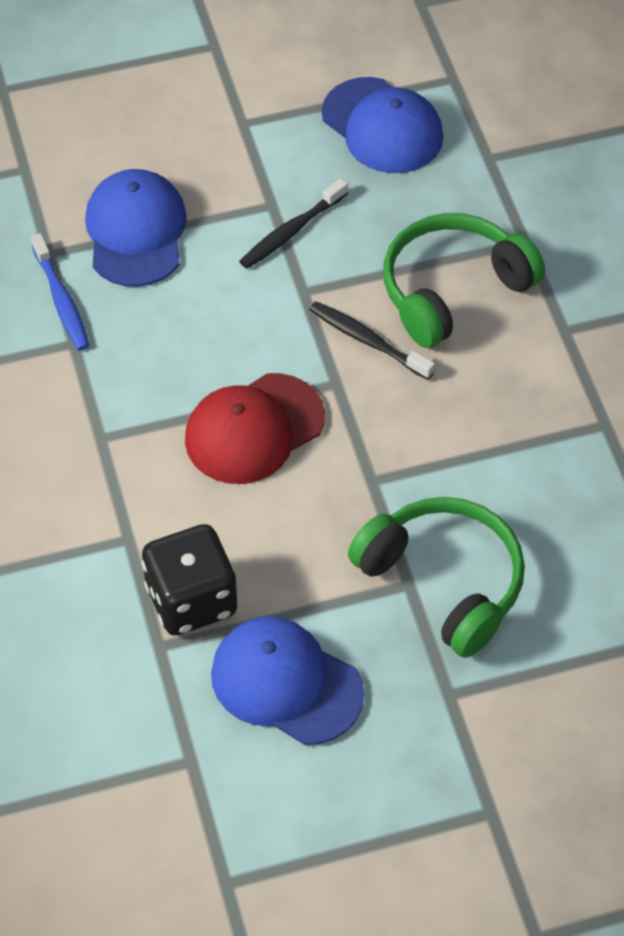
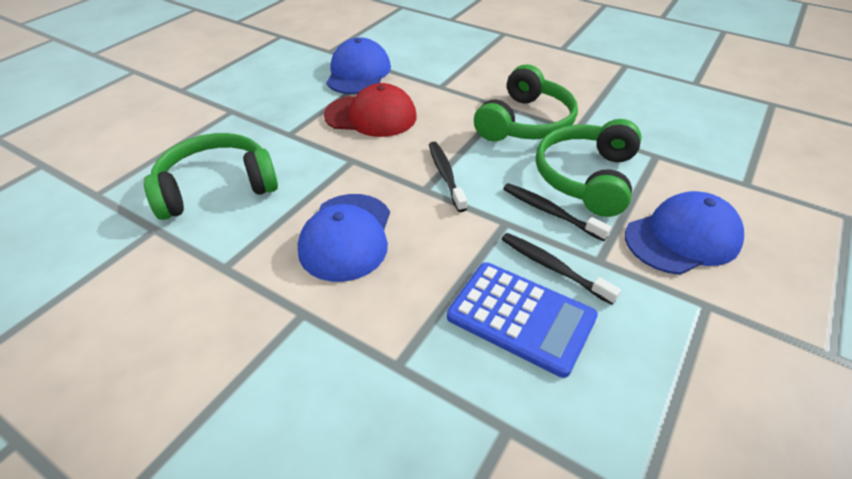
black dice: [142,524,237,635] = 1 -> none = 0
black toothbrush: [239,178,348,269] [309,301,435,380] = 2 -> [429,142,467,212] [502,233,621,305] [503,183,612,241] = 3
blue calculator: none = 0 -> [447,262,598,378] = 1
blue toothbrush: [31,233,89,351] = 1 -> none = 0
green headphones: [348,497,525,658] [383,213,545,348] = 2 -> [144,133,278,220] [474,64,578,141] [536,119,642,217] = 3

